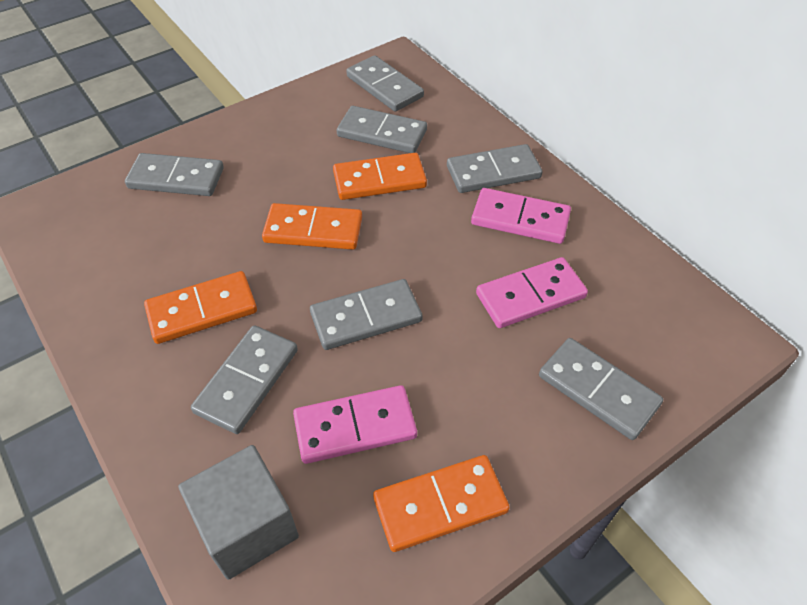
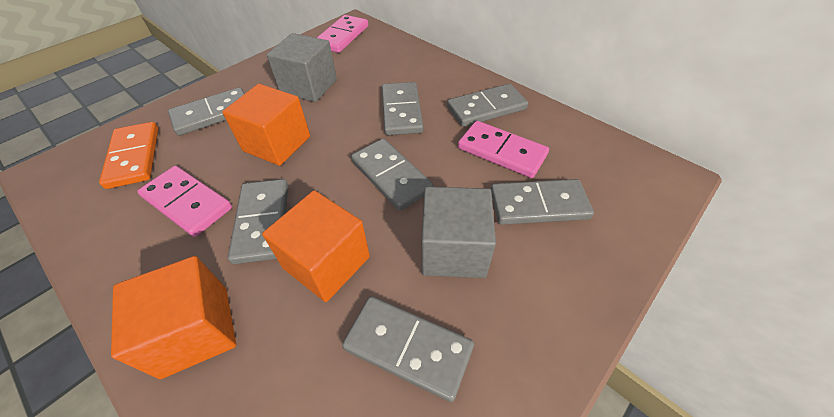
grey cube: [178,445,299,580] = 1 -> [267,33,337,102] [422,187,496,278] = 2
orange cube: none = 0 -> [111,256,236,379] [222,84,310,166] [262,190,370,302] = 3
orange domino: [144,271,257,344] [262,203,362,250] [333,153,427,200] [373,455,510,552] = 4 -> [99,122,159,189] = 1

